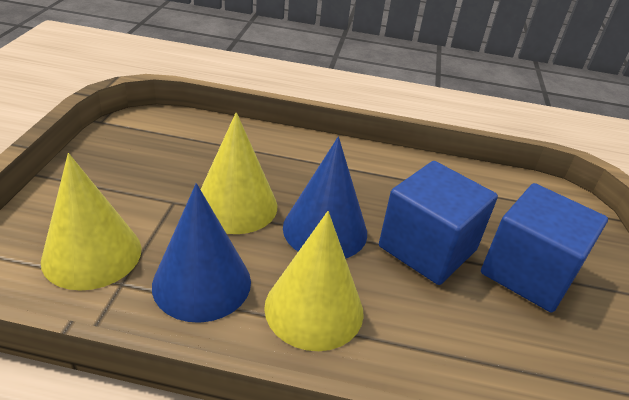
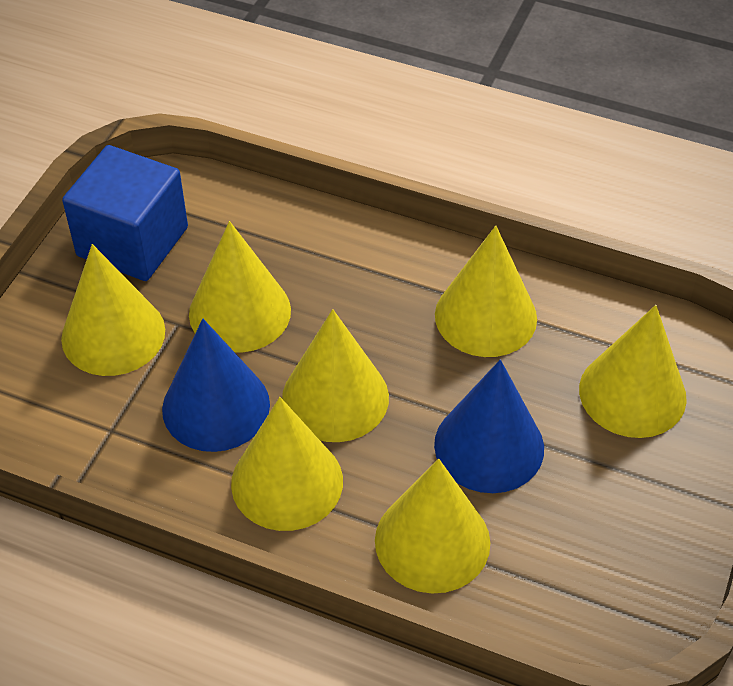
blue cube: [379,161,498,285] [481,183,608,312] = 2 -> [62,145,188,281] = 1
yellow cone: [41,153,141,291] [200,112,277,234] [264,211,364,351] = 3 -> [61,244,165,376] [189,221,291,353] [231,397,343,531] [282,309,389,442] [375,459,490,594] [435,226,537,357] [579,305,687,438] = 7

